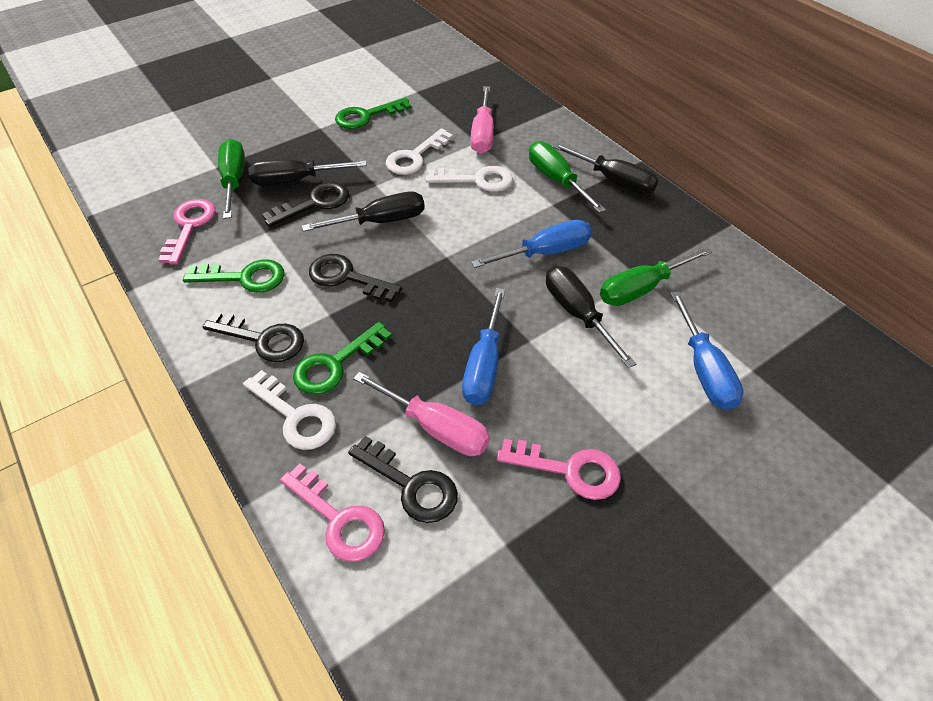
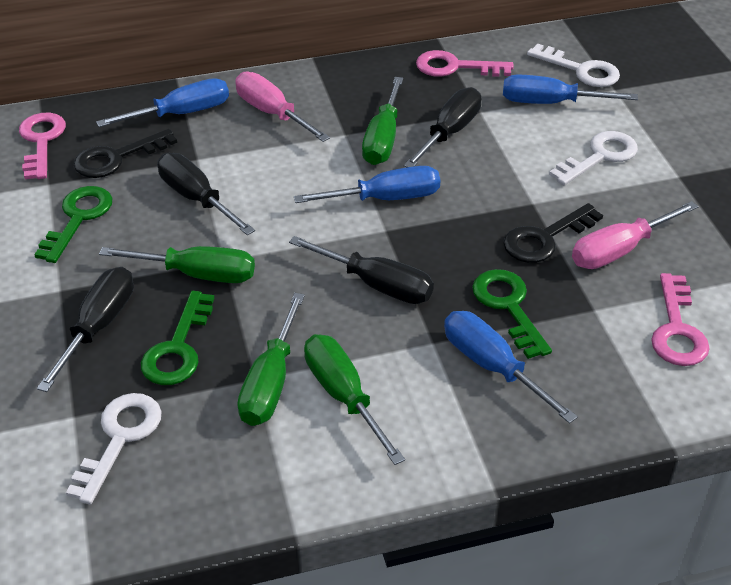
black key: [202,312,304,362] [262,182,349,227] [309,254,402,302] [348,436,458,523] = 4 -> [74,129,177,178] [503,203,603,263] = 2
blue screwdriver: [462,288,505,405] [471,220,592,268] [670,291,743,410] = 3 -> [96,78,229,127] [294,166,440,203] [444,311,578,423] [503,75,638,104] = 4
green screwdriver: [218,139,245,219] [529,141,606,213] [600,247,712,306] = 3 -> [99,246,255,283] [237,293,305,426] [304,334,405,465] [362,77,403,165] = 4

